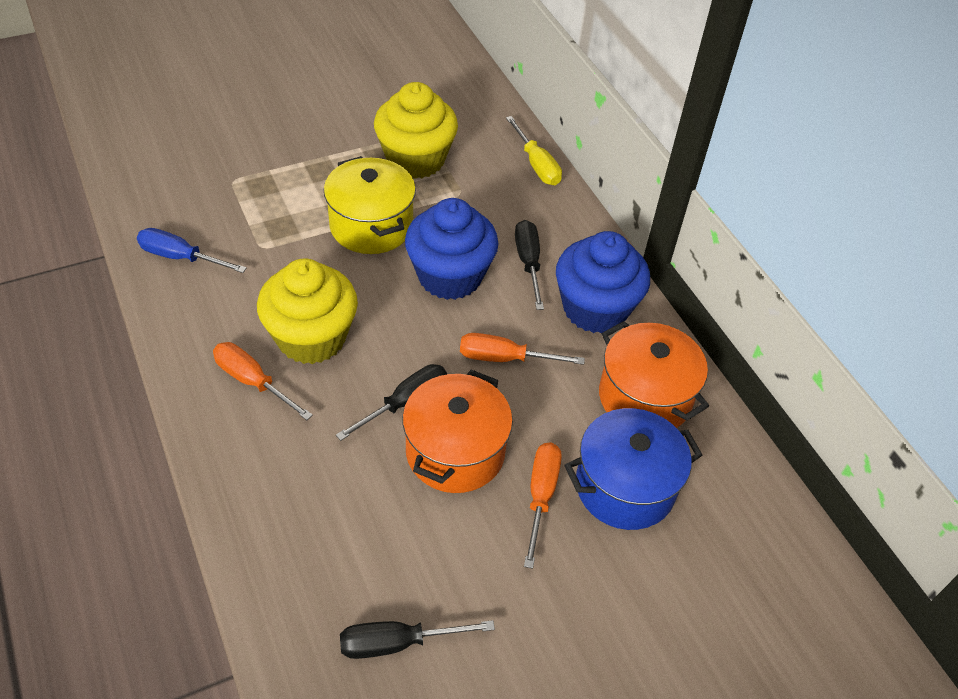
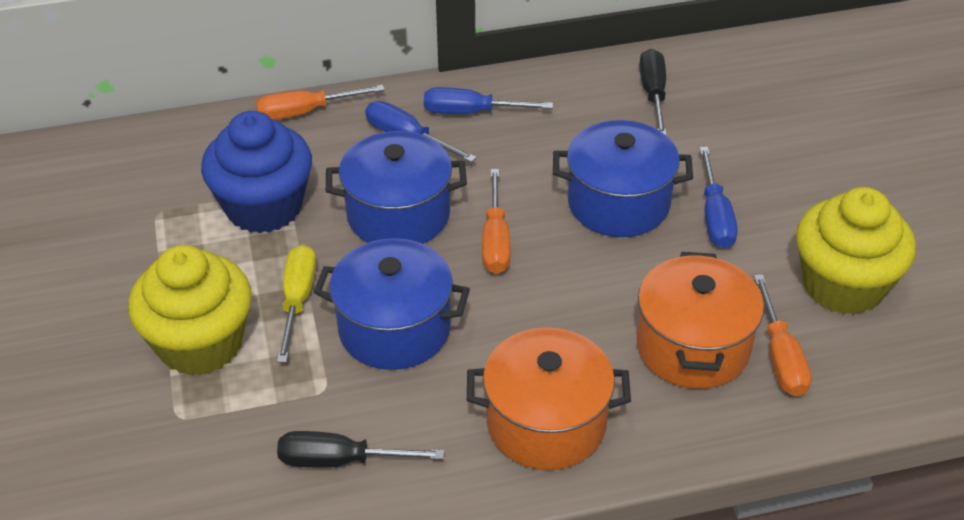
black screwdriver: [336,364,447,441] [340,620,495,659] [515,220,544,310] = 3 -> [277,431,444,467] [639,49,667,136] = 2
blue cupcake: [405,198,499,300] [556,231,650,333] = 2 -> [201,111,312,233] = 1
blue pot: [565,408,702,530] = 1 -> [314,238,470,370] [326,131,467,244] [553,120,693,237] = 3
blue screwdriver: [137,228,247,273] = 1 -> [365,101,477,163] [424,87,553,114] [700,147,738,248] = 3
yellow pot: [324,156,416,254] = 1 -> none = 0

